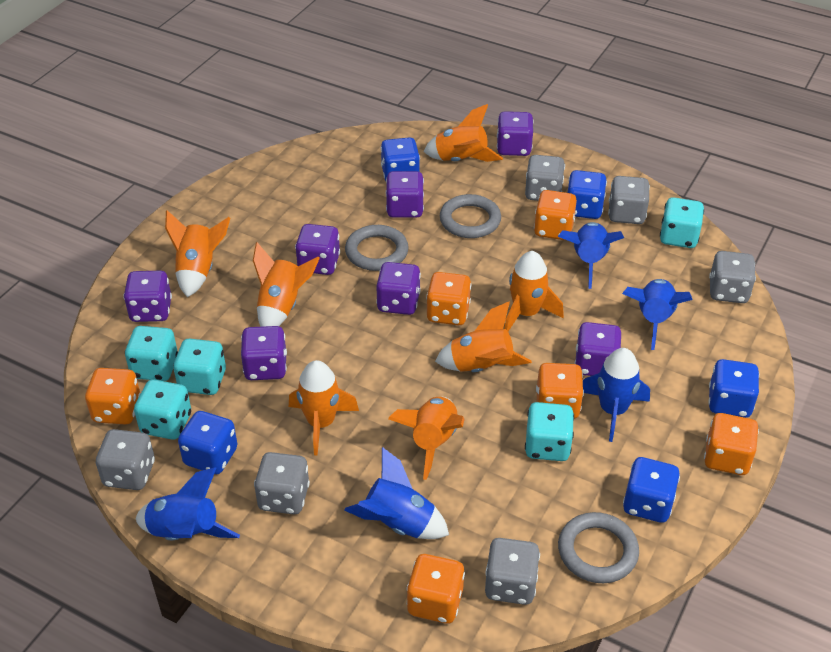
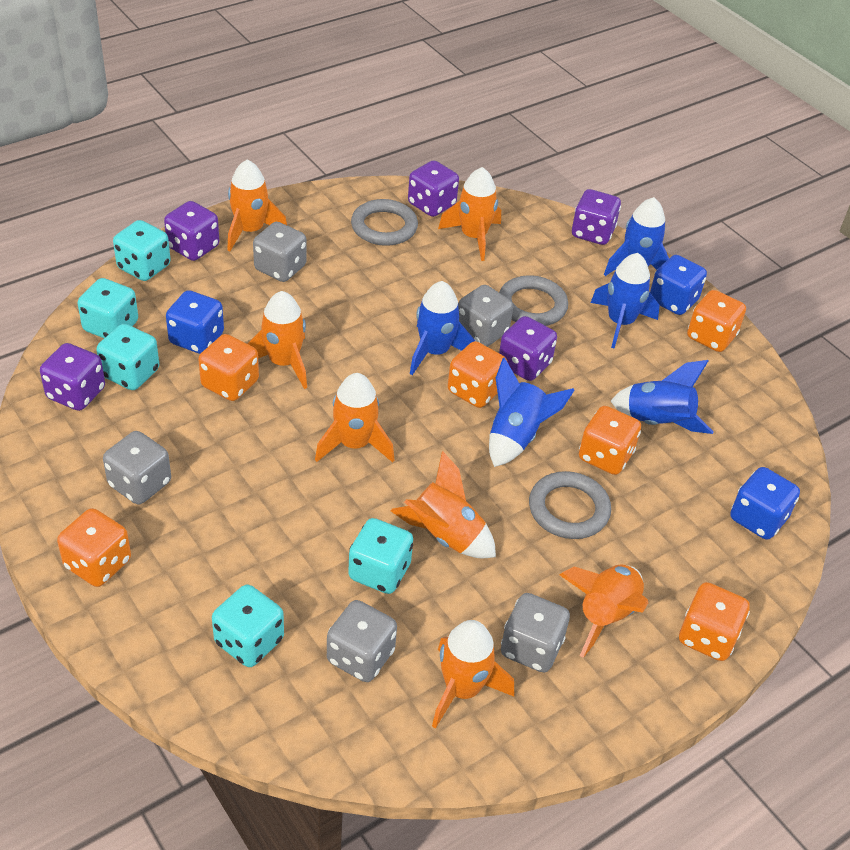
blue dice: [178,411,237,474] [381,137,420,181] [568,170,607,219] [623,457,680,523] [708,359,759,418] = 5 -> [166,290,224,354] [650,255,707,315] [730,467,800,540] = 3
grey dice: [96,429,155,490] [254,452,310,514] [485,538,540,605] [525,155,565,201] [608,176,650,224] [709,251,756,303] = 6 -> [103,431,171,505] [253,222,307,282] [327,600,397,682] [458,285,513,347] [501,593,570,672] = 5
purple dice: [123,271,172,322] [241,326,287,380] [295,224,340,275] [376,262,421,315] [386,171,424,218] [497,111,534,156] [574,322,621,376] = 7 -> [40,343,105,411] [164,201,219,261] [408,160,459,217] [499,316,557,381] [572,189,621,245] = 5

